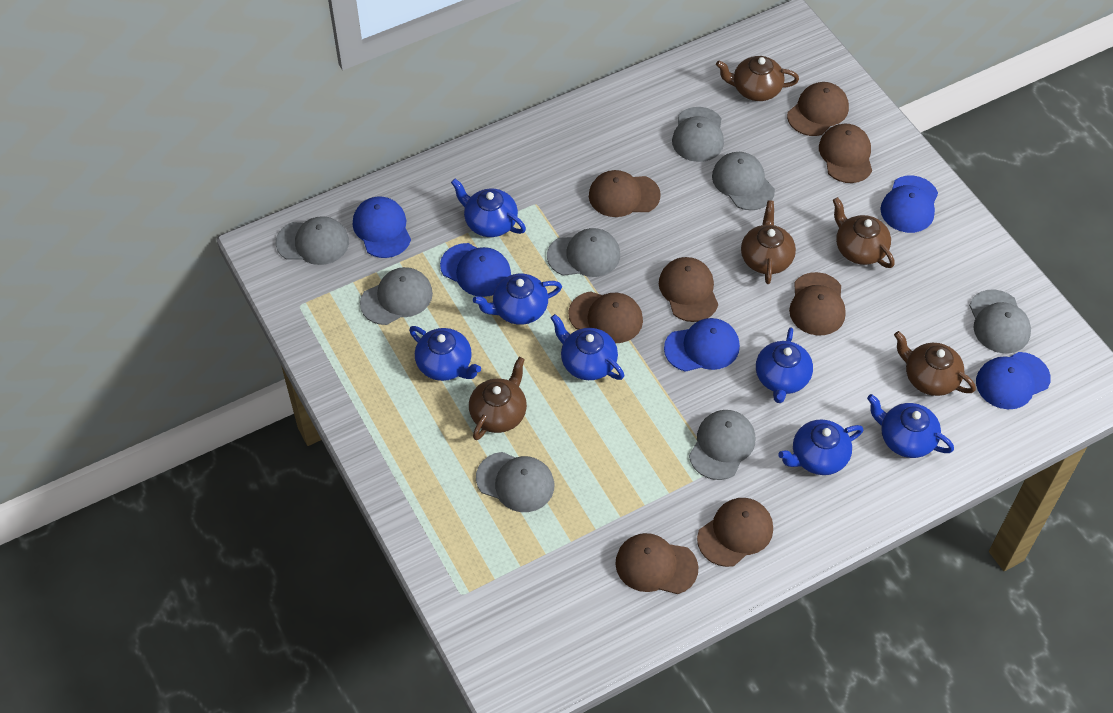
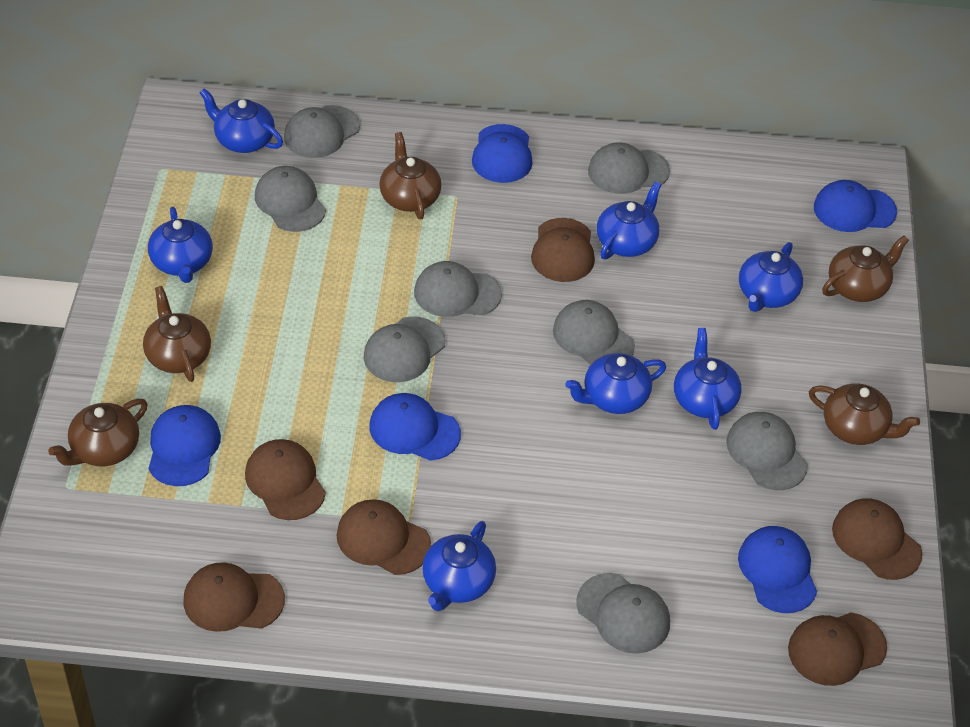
brown cap: [568,291,643,343] [589,170,661,217] [615,533,698,594] [659,257,718,322] [697,498,773,567] [787,82,849,136] [789,272,846,335] [819,124,872,183] = 8 -> [183,562,285,632] [245,439,326,520] [336,499,431,575] [531,218,595,282] [788,612,887,686] [832,498,922,580] = 6

